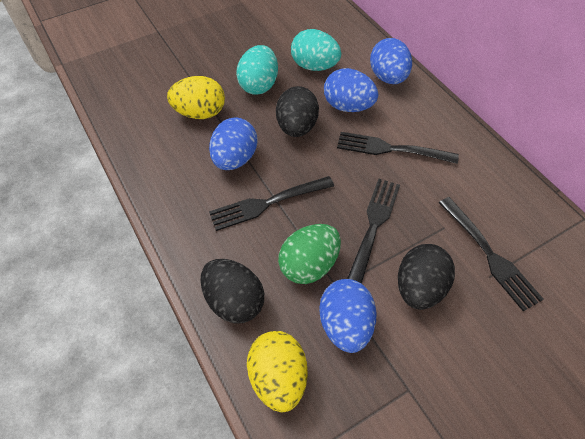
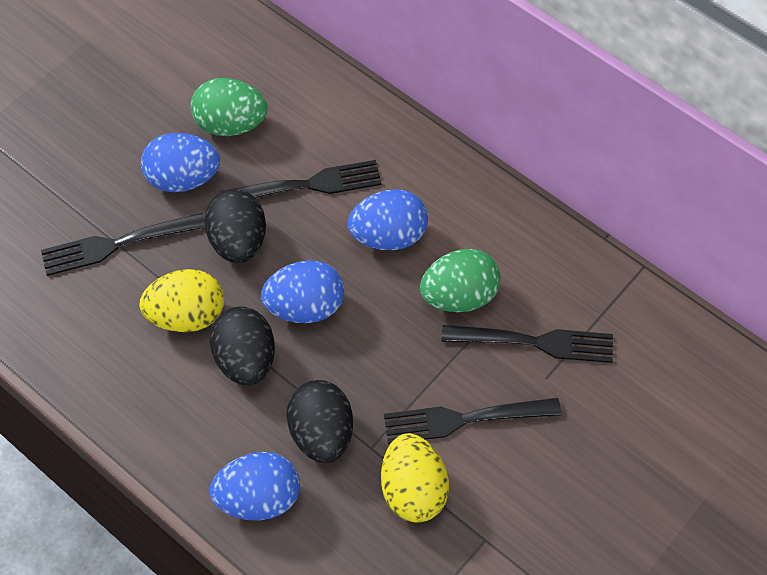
green egg: [278,224,341,284] = 1 -> [190,78,267,136] [420,249,500,312] = 2
turquoise egg: [236,45,278,95] [291,29,341,71] = 2 -> none = 0

